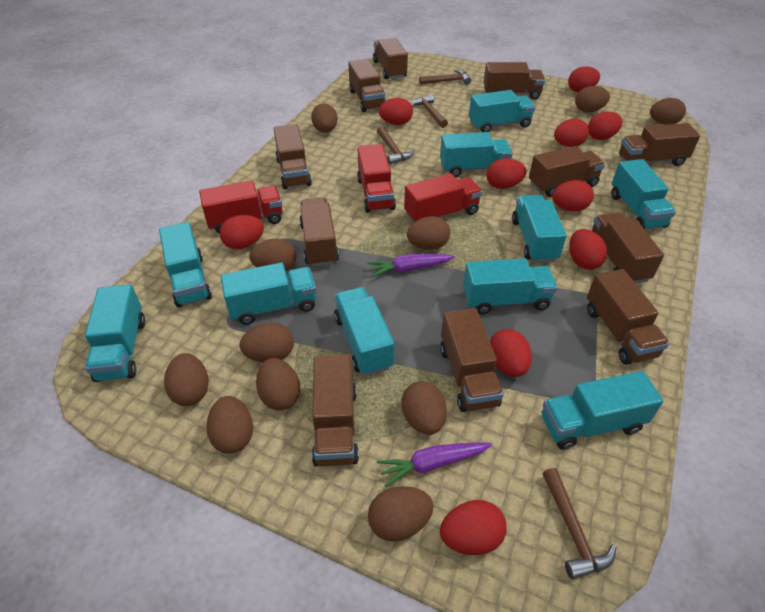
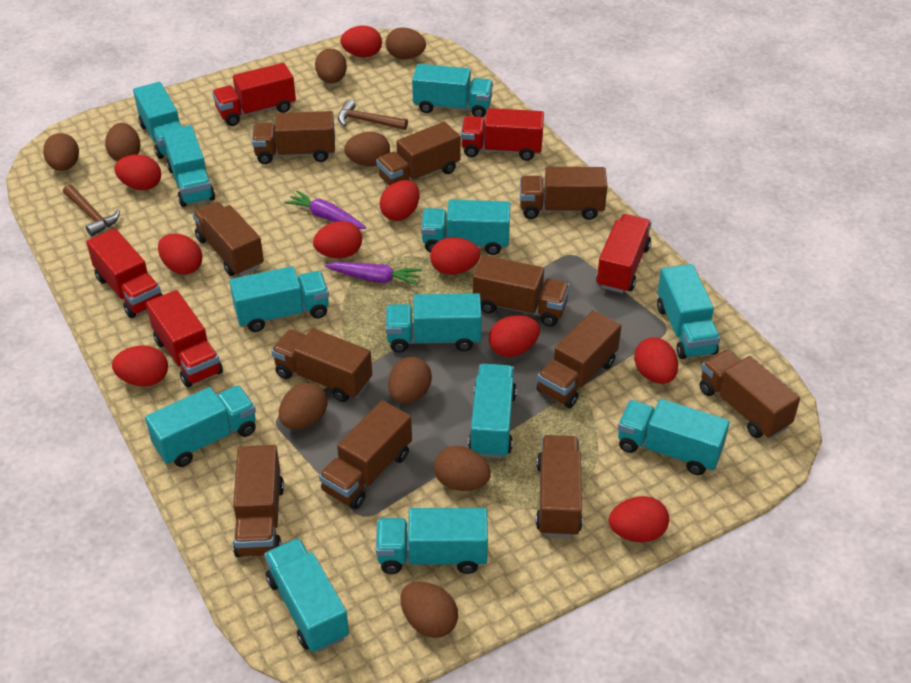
brown egg: [164,353,209,406] [206,396,253,453] [239,323,294,363] [249,239,297,271] [256,358,301,410] [311,104,338,133] [368,486,433,541] [401,381,446,435] [407,216,450,250] [575,86,610,113] [650,98,686,125] = 11 -> [43,133,79,171] [105,123,141,161] [279,383,327,429] [315,49,347,83] [344,132,390,166] [386,27,426,59] [388,357,432,404] [400,582,458,638] [434,446,491,491] = 9
brown hammer: [377,126,415,164] [411,94,448,128] [419,69,471,85] [542,468,616,580] = 4 -> [63,184,120,236] [338,100,408,130] = 2
red truck: [199,180,283,233] [357,144,396,213] [404,173,482,223] = 3 -> [86,228,163,318] [146,290,223,387] [212,63,296,126] [461,108,544,161] [596,214,652,293] = 5
turquoise truck: [85,284,145,382] [159,222,212,307] [221,263,317,325] [334,287,394,376] [440,132,513,177] [463,258,558,314] [469,90,536,132] [512,195,567,263] [542,371,663,450] [611,159,676,229] = 10 -> [133,82,182,159] [145,385,256,467] [162,125,215,207] [229,266,329,332] [264,538,349,653] [376,508,488,574] [386,293,482,353] [412,64,493,117] [421,199,510,255] [468,364,517,458] [618,399,730,475] [657,264,720,359] = 12

